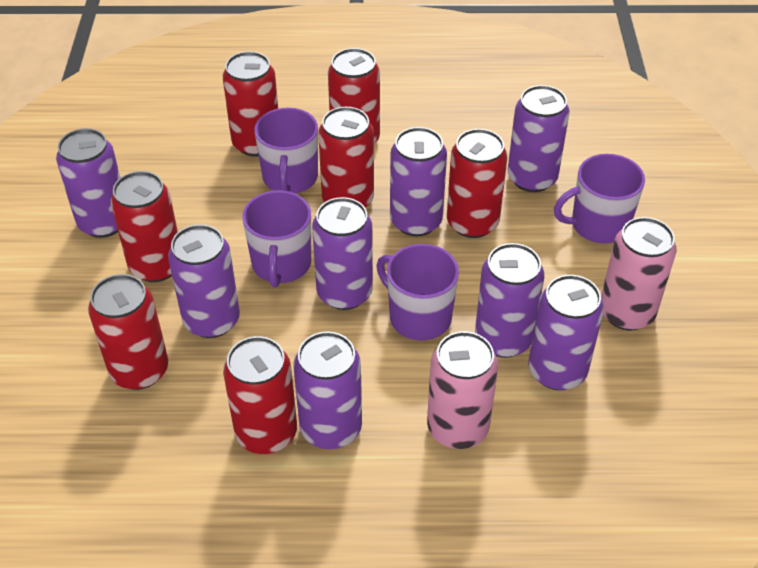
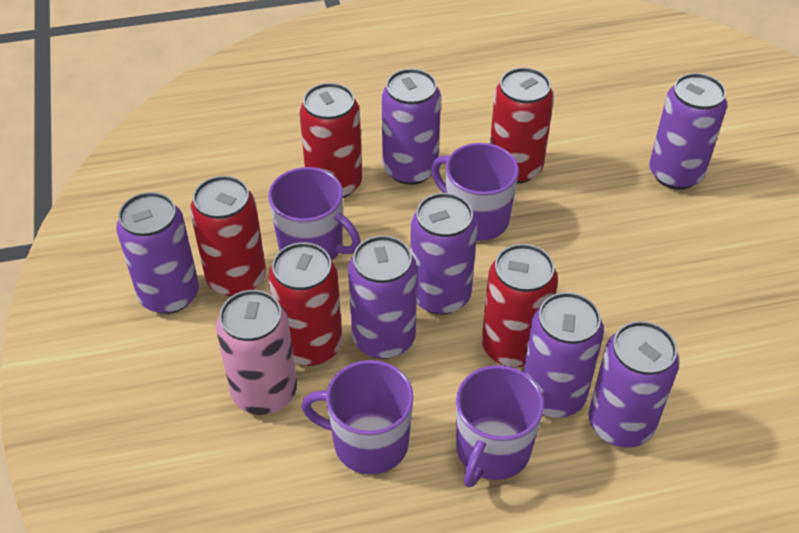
pink can: [427,331,498,449] [601,217,676,331] = 2 -> [216,290,297,415] = 1
purple can: [56,128,120,238] [168,224,240,338] [293,331,362,449] [312,197,373,310] [390,127,447,236] [475,243,544,358] [507,85,570,192] [528,275,604,390] = 8 -> [116,192,199,314] [348,236,417,359] [381,69,441,185] [410,193,477,315] [523,292,604,418] [589,321,680,448] [650,73,727,190] = 7
red can: [88,274,168,390] [111,171,178,282] [223,51,278,157] [223,336,297,454] [318,107,374,208] [328,48,380,144] [447,129,508,238] = 7 -> [190,176,266,297] [268,242,342,366] [299,83,362,198] [482,244,558,368] [490,67,554,184] = 5

